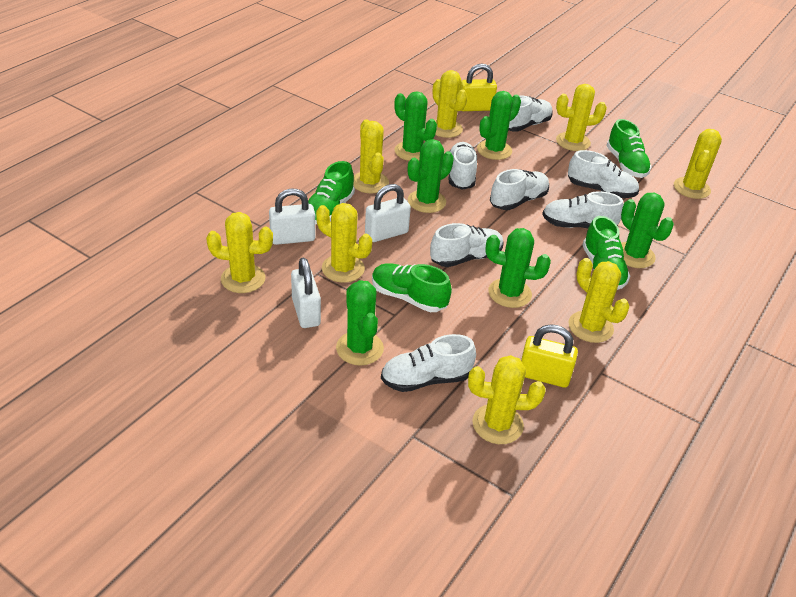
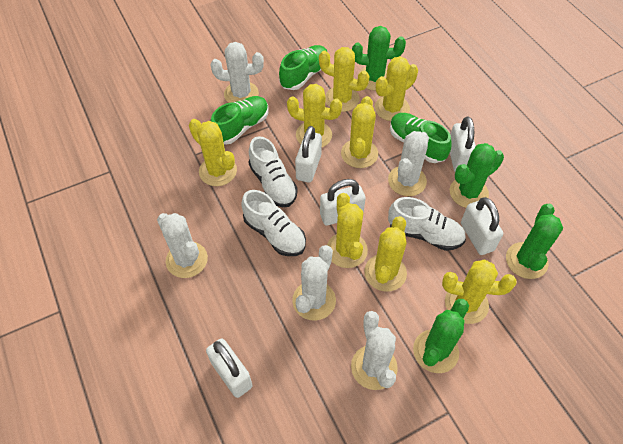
green cactus: [336,280,384,366] [394,91,437,161] [408,139,454,213] [477,91,521,160] [485,228,551,308] [621,193,674,268] = 6 -> [352,26,406,91] [413,299,469,373] [450,143,504,208] [506,204,563,279] = 4
green shoe: [308,161,355,224] [372,263,452,312] [582,216,630,290] [606,119,652,178] = 4 -> [211,96,269,145] [279,45,327,90] [390,113,452,163] = 3
white cactus: none = 0 -> [157,213,208,278] [211,42,264,103] [292,245,336,321] [351,311,398,390] [388,131,429,196] = 5
white padlock: [269,188,315,245] [291,257,321,328] [365,184,411,242] = 3 -> [206,338,253,398] [295,126,322,183] [320,179,366,225] [450,117,476,172] [461,197,503,255] = 5
white shoe: [381,334,476,392] [430,223,504,267] [449,142,477,190] [490,169,549,210] [508,96,553,132] [542,191,624,228] [568,150,639,198] = 7 -> [241,190,306,256] [249,136,298,207] [388,197,466,251] = 3
yellow padlock: [460,63,497,111] [521,324,578,388] = 2 -> none = 0

